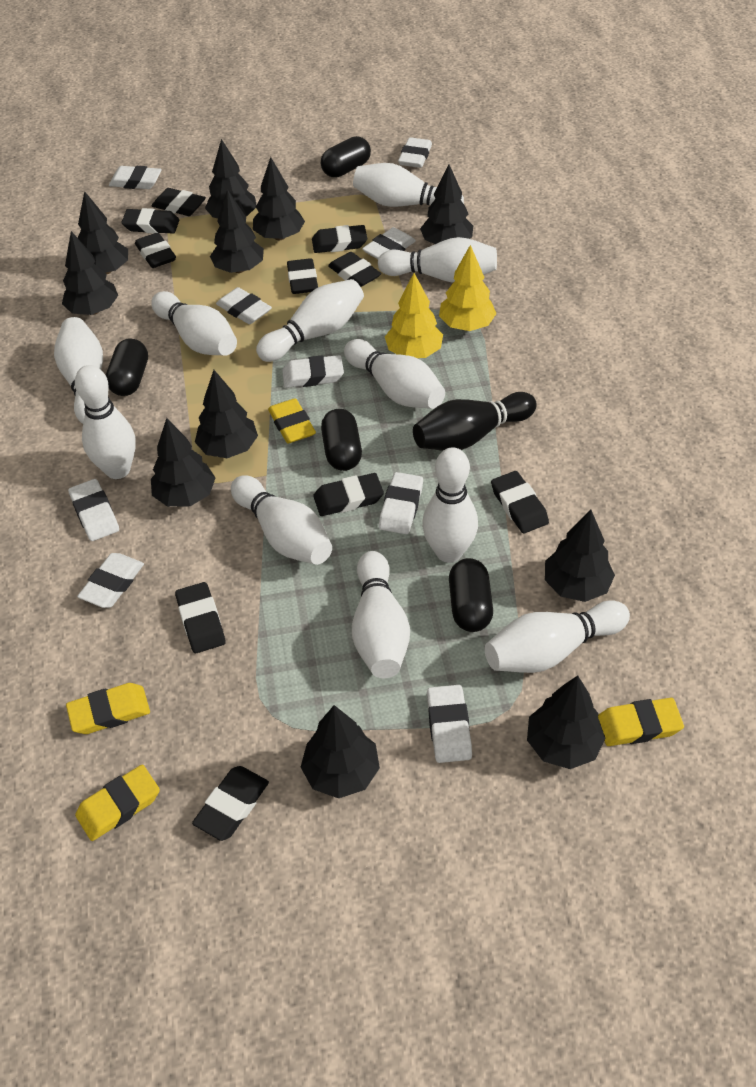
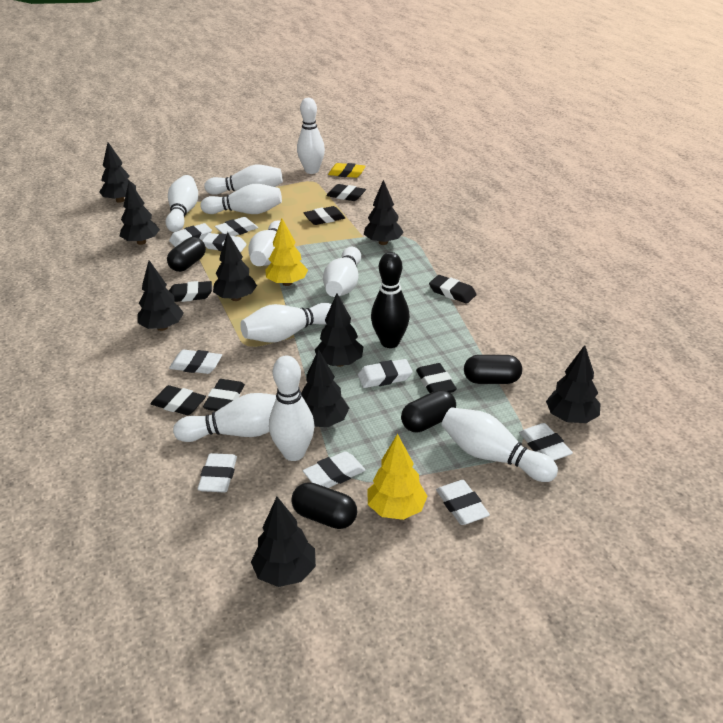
black eraser: [121,208,179,234] [135,232,176,268] [152,188,206,216] [175,582,225,653] [192,766,269,841] [287,258,318,294] [312,225,367,253] [313,473,384,516] [328,252,381,287] [491,471,549,534] = 10 -> [151,385,206,415] [169,281,212,302] [203,379,245,411] [304,206,345,225] [326,184,366,201] [416,363,457,393] [429,275,477,304] = 7
black tree: [62,231,118,315] [78,191,128,274] [151,418,215,507] [195,370,258,458] [205,139,257,218] [210,189,264,273] [253,157,305,240] [301,705,380,798] [420,164,473,244] [527,675,606,769] [545,509,615,602] = 11 -> [99,142,136,203] [120,181,160,245] [137,260,184,331] [213,232,257,301] [251,497,316,587] [301,349,349,427] [315,294,363,367] [364,180,404,245] [546,345,601,423] = 9
white bowling pin: [54,317,103,424] [75,365,136,479] [151,291,237,356] [231,475,332,565] [256,279,364,362] [344,339,445,409] [352,551,410,678] [353,163,464,207] [378,237,497,283] [422,447,478,563] [485,600,630,673] = 11 -> [166,175,198,232] [173,393,276,442] [200,184,282,214] [204,165,283,195] [240,303,332,343] [248,220,280,266] [269,355,315,461] [297,98,325,174] [323,247,361,297] [442,407,558,482] = 10
yellow eraser: [66,683,150,734] [75,765,160,841] [268,398,316,443] [598,698,684,746] = 4 -> [328,163,365,178] = 1

